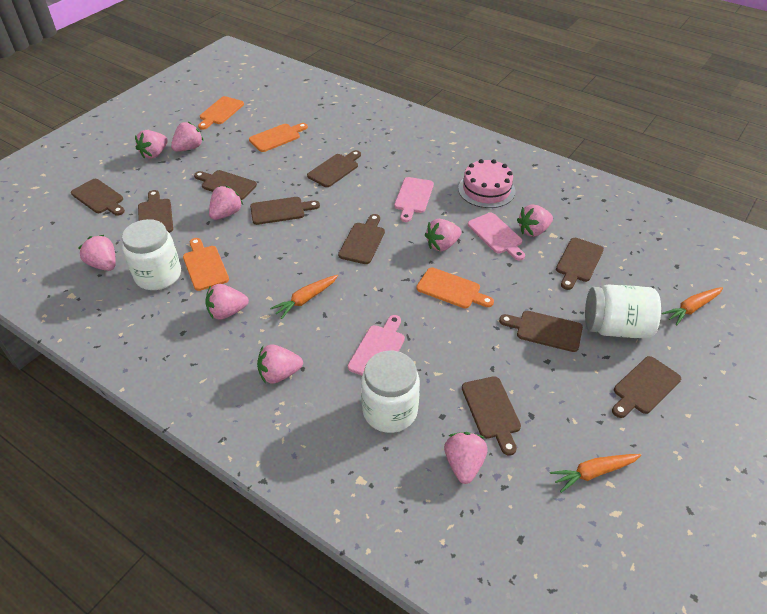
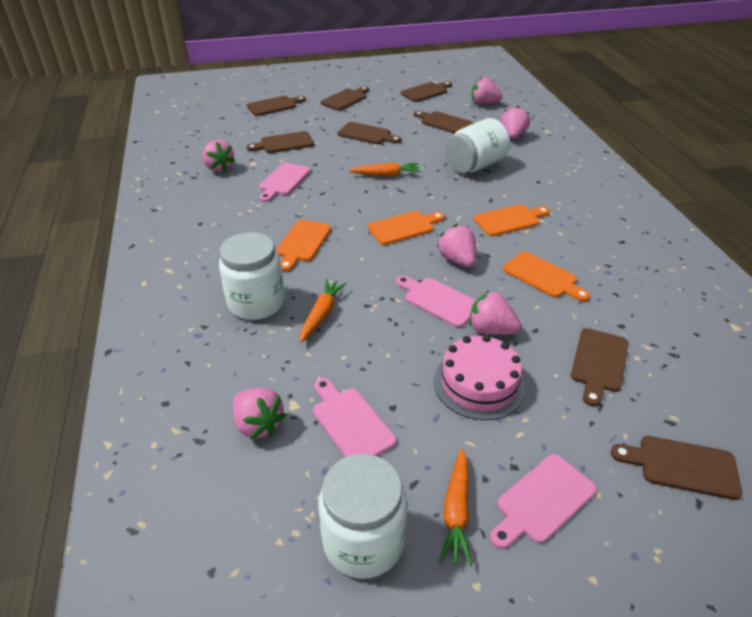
brown cutting board: [71,179,125,216] [138,190,173,233] [194,170,257,200] [250,197,320,225] [307,150,361,187] [338,214,385,264] [462,376,521,456] [499,311,583,352] [556,238,604,290] [612,356,681,418] = 10 -> [247,96,306,116] [247,131,314,153] [321,86,369,111] [338,122,401,144] [401,82,452,102] [414,111,473,134] [571,328,628,407] [611,436,742,500] = 8
pink cutting board: [348,315,405,375] [394,177,434,222] [468,213,525,260] = 3 -> [259,162,310,202] [313,378,396,458] [396,275,476,328] [490,454,596,549] = 4
pink strawberry: [78,235,116,271] [135,130,168,159] [171,122,204,152] [205,284,249,320] [209,186,243,220] [257,344,303,384] [425,219,462,251] [444,432,487,484] [517,204,553,237] = 9 -> [202,140,235,172] [233,388,286,439] [437,224,476,267] [469,291,521,335] [472,77,503,105] [501,106,530,139] = 6

